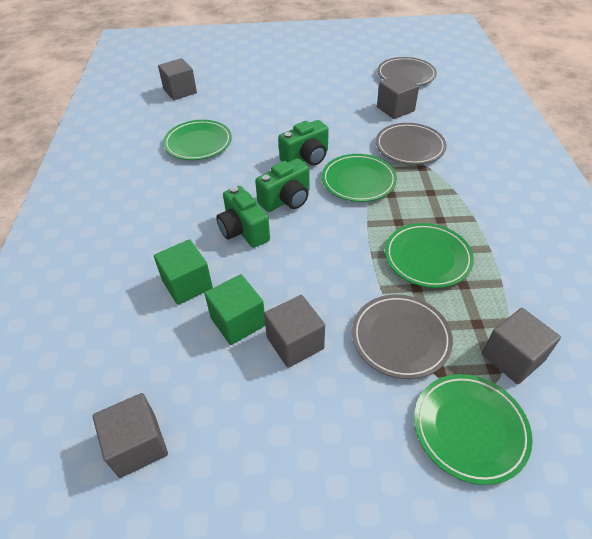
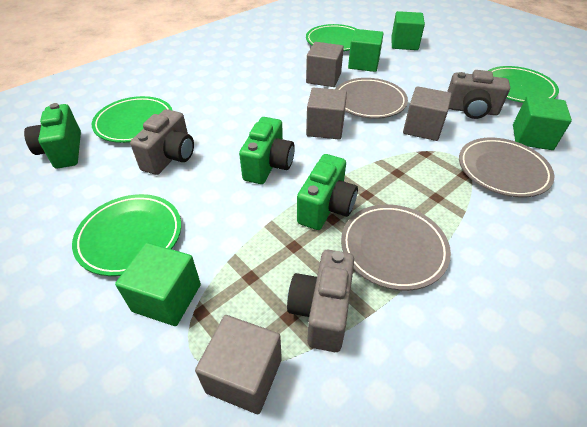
green cube: [154,239,213,305] [205,274,265,345] = 2 -> [115,242,201,326] [348,29,384,72] [391,11,425,50] [513,95,572,150] = 4
grey camera: none = 0 -> [130,109,194,175] [287,250,354,352] [447,70,510,119] = 3
grey cube: [93,393,168,478] [158,58,197,100] [264,295,325,368] [377,74,419,119] [482,308,561,384] = 5 -> [195,315,282,414] [306,42,344,87] [306,87,347,140] [403,86,452,141] = 4

